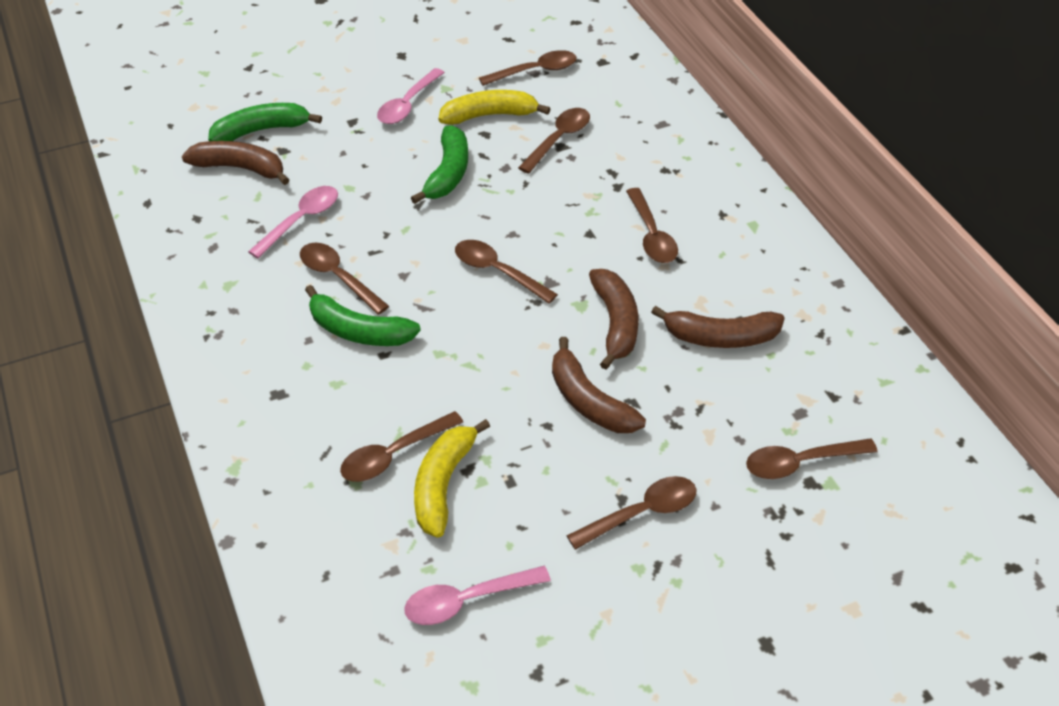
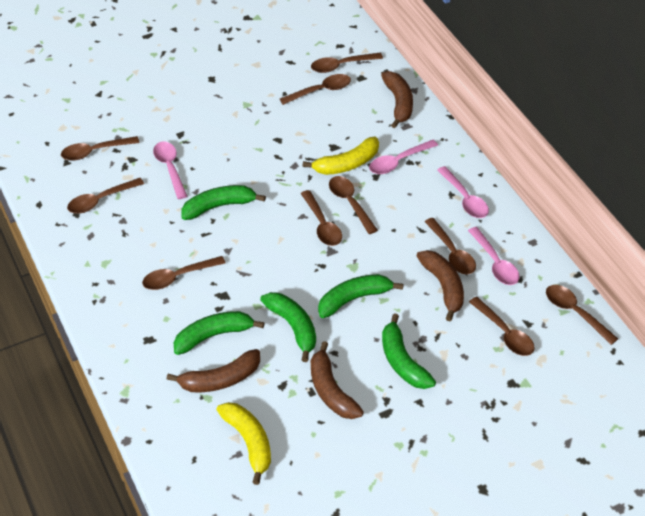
brown spoon: [300,243,389,315] [340,411,463,482] [455,240,558,304] [479,50,577,86] [518,108,590,174] [566,476,697,550] [626,188,678,263] [746,439,878,479] = 8 -> [61,136,140,160] [67,178,144,214] [142,256,226,290] [280,74,351,105] [301,190,342,246] [311,53,383,73] [329,176,378,234] [425,218,476,274] [469,297,535,356] [546,285,618,345] = 10
green banana: [208,103,322,141] [305,285,421,346] [411,125,468,204] = 3 -> [174,311,264,355] [181,185,266,220] [260,292,316,362] [318,274,404,318] [382,314,436,389] = 5
pink spoon: [248,186,338,258] [377,68,445,124] [404,566,551,625] = 3 -> [153,141,187,199] [369,140,438,174] [437,166,489,218] [468,227,520,285] = 4

